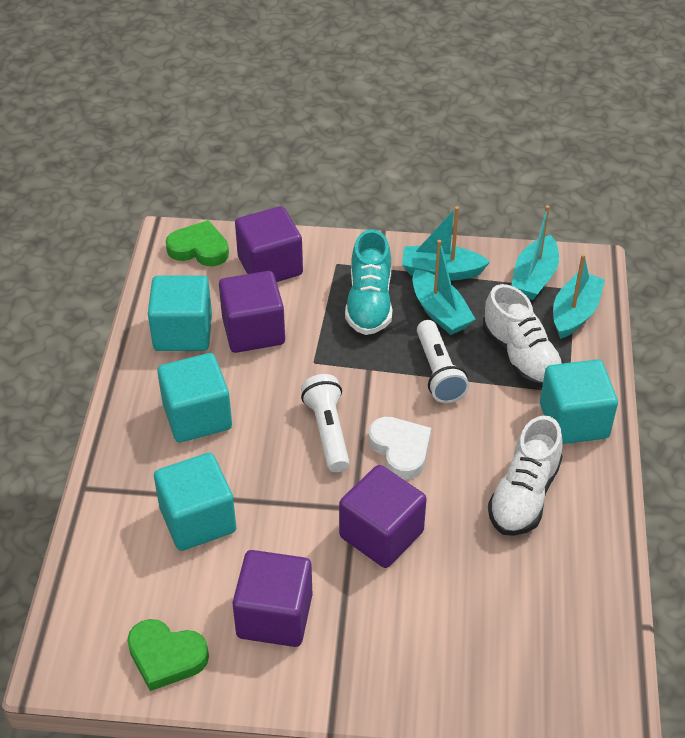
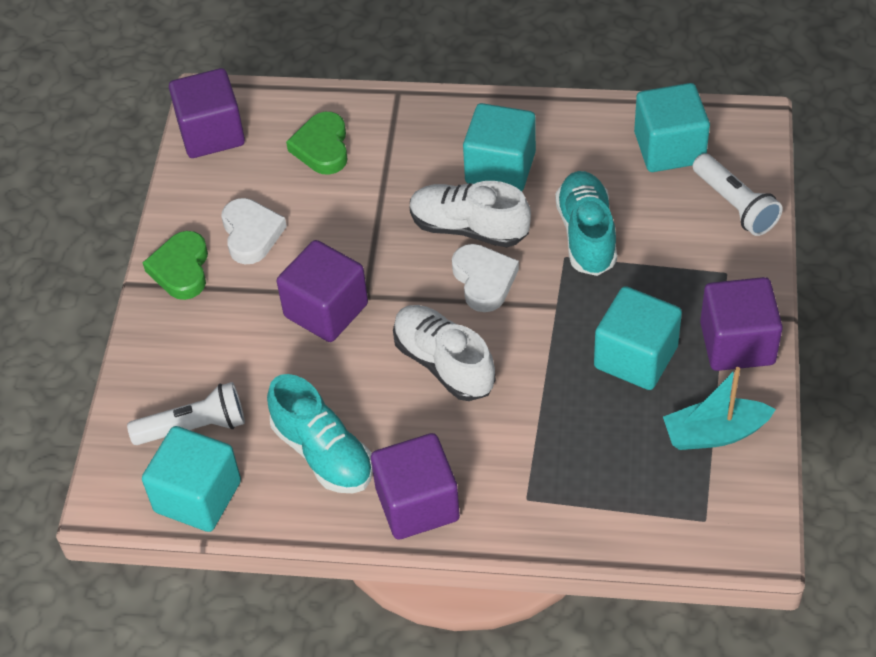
turquoise boat: [402,206,490,281] [412,240,476,335] [511,205,559,300] [553,254,605,339] = 4 -> [663,367,776,450] = 1
turquoise shoe: [345,229,392,335] = 1 -> [267,374,373,493] [555,171,617,276] = 2
white heart: [368,417,431,480] = 1 -> [221,198,287,264] [452,244,519,312] = 2

